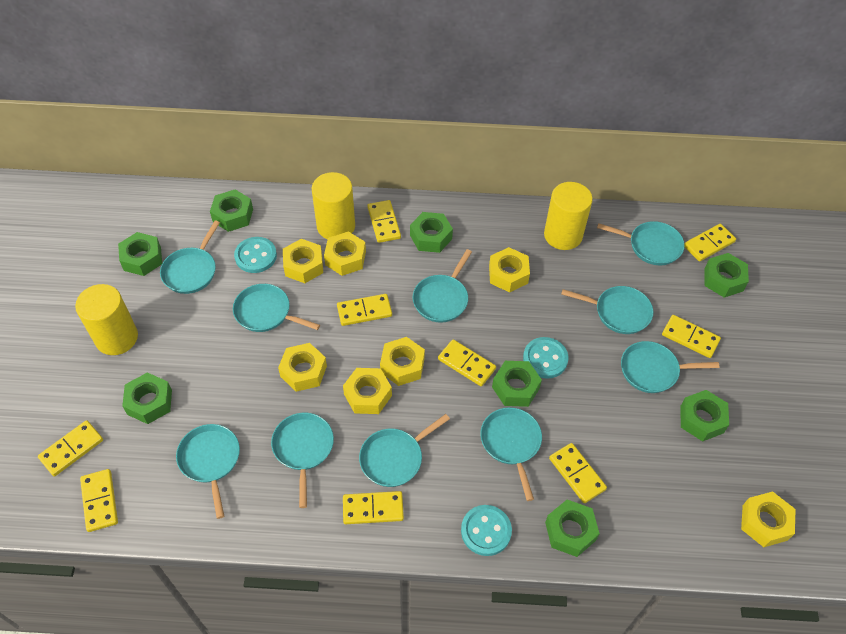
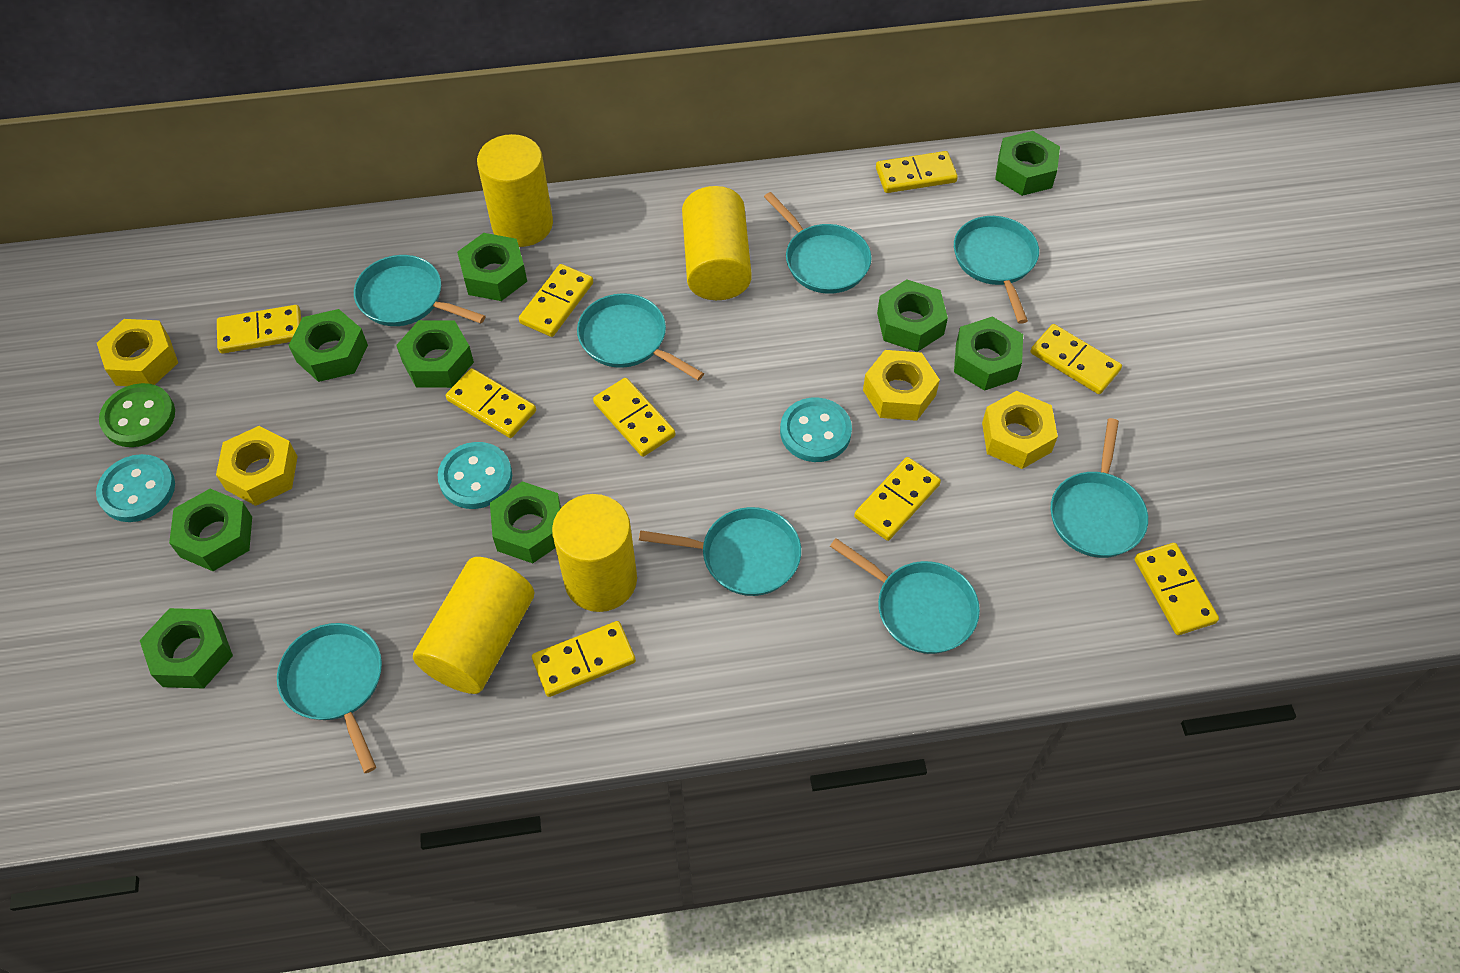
green button: none = 0 -> [99,383,175,447] = 1
green nut: [118,232,162,276] [122,372,172,424] [210,189,253,232] [410,212,453,253] [492,361,542,407] [545,500,600,557] [680,390,729,441] [704,253,749,298] = 8 -> [140,608,233,689] [169,489,252,571] [288,309,368,382] [396,320,474,388] [457,233,527,301] [490,481,561,563] [877,279,948,352] [954,316,1023,391] [995,131,1060,196] = 9
turquoise pan: [160,220,220,294] [176,424,240,519] [233,284,320,332] [271,413,334,508] [359,414,450,487] [413,249,472,323] [480,407,542,501] [561,286,653,334] [597,221,685,265] [621,341,719,393] = 10 -> [277,623,382,773] [354,255,485,326] [577,293,704,381] [639,507,801,596] [764,192,872,294] [830,538,980,654] [954,216,1039,324] [1050,418,1148,558] = 8
yellow cylinder: [75,284,138,355] [312,172,355,239] [544,182,593,250] = 3 -> [413,557,534,694] [477,134,553,247] [552,494,637,612] [682,186,752,300] = 4
yellow nut: [278,343,327,392] [283,239,323,283] [324,231,366,276] [343,368,392,414] [380,337,425,386] [489,247,530,292] [741,491,795,547] = 7 -> [97,319,178,386] [216,426,298,506] [863,350,940,421] [982,391,1058,469] = 4

